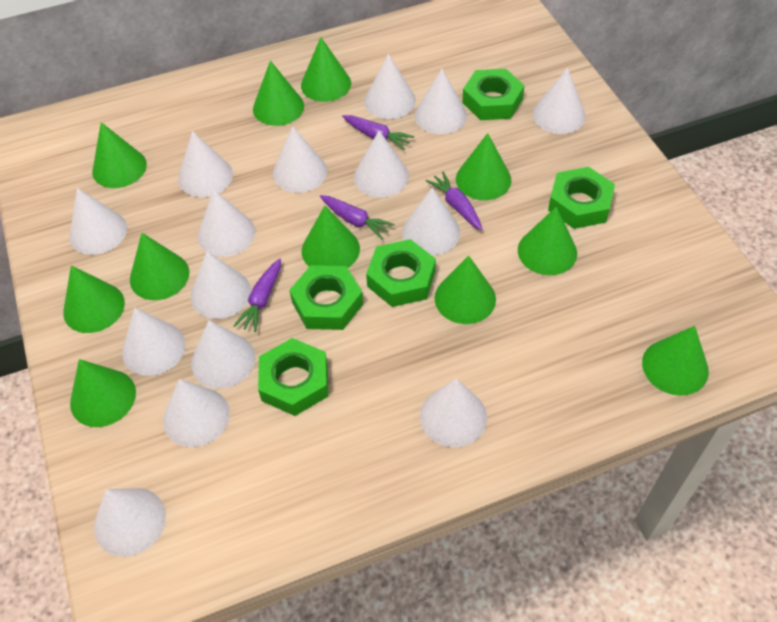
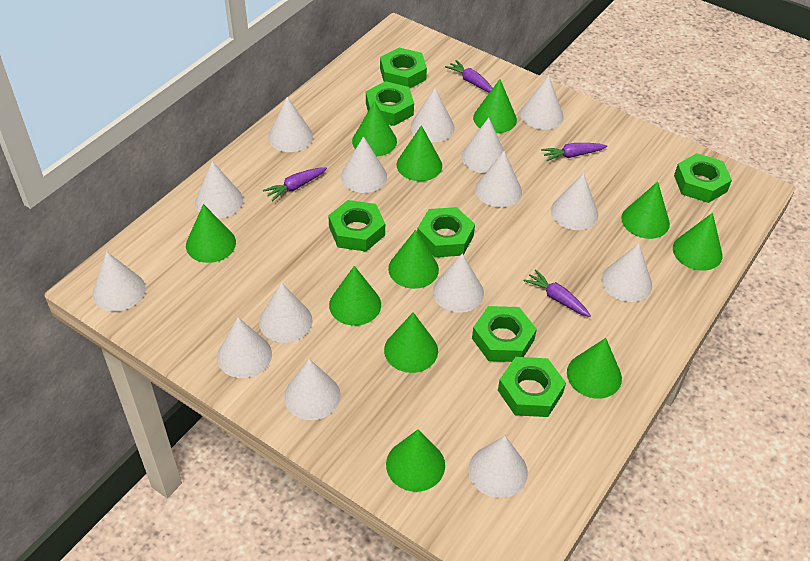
green nut: [258,338,328,416] [289,265,363,330] [366,239,436,307] [462,69,525,120] [548,167,615,229] = 5 -> [328,200,385,252] [366,81,414,126] [380,48,427,88] [417,207,475,258] [472,306,537,362] [498,357,566,417] [674,153,732,203] = 7

